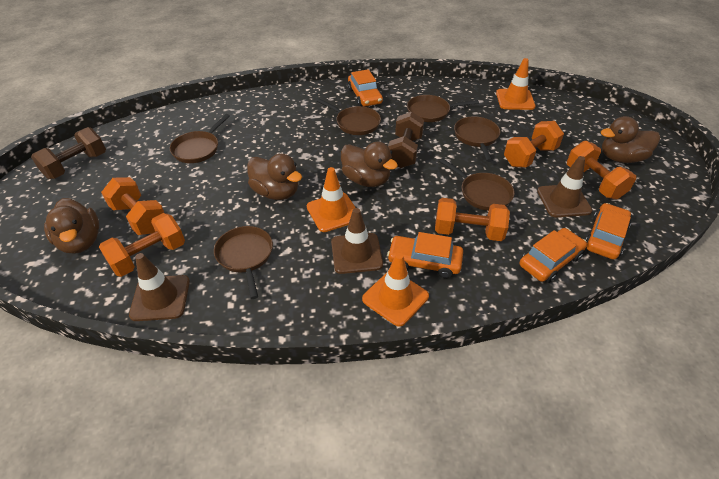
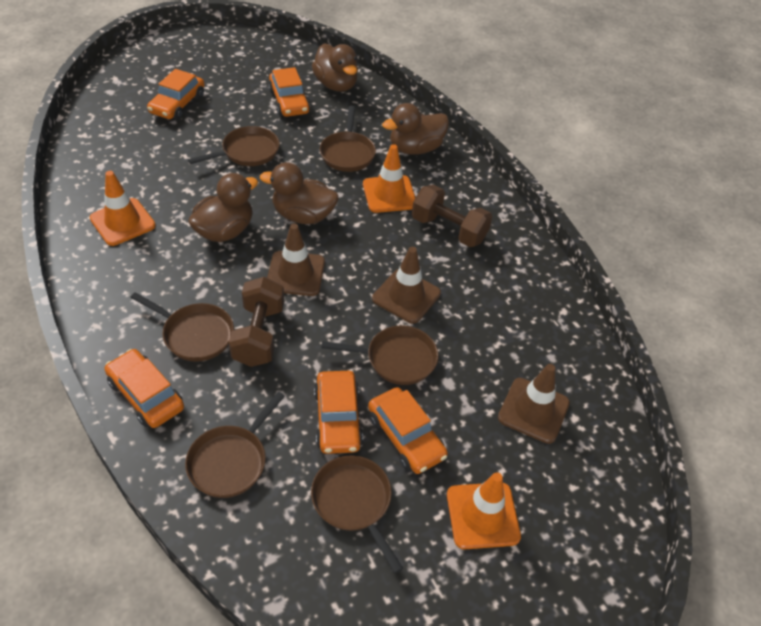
orange car: [348,69,383,107] [387,232,463,278] [520,228,587,283] [585,203,631,259] = 4 -> [105,349,184,428] [147,69,205,120] [268,67,310,117] [314,371,363,454] [368,387,448,474] = 5
orange dumbbell: [99,213,185,277] [101,177,164,235] [435,198,510,241] [504,121,564,168] [567,141,636,199] = 5 -> none = 0

